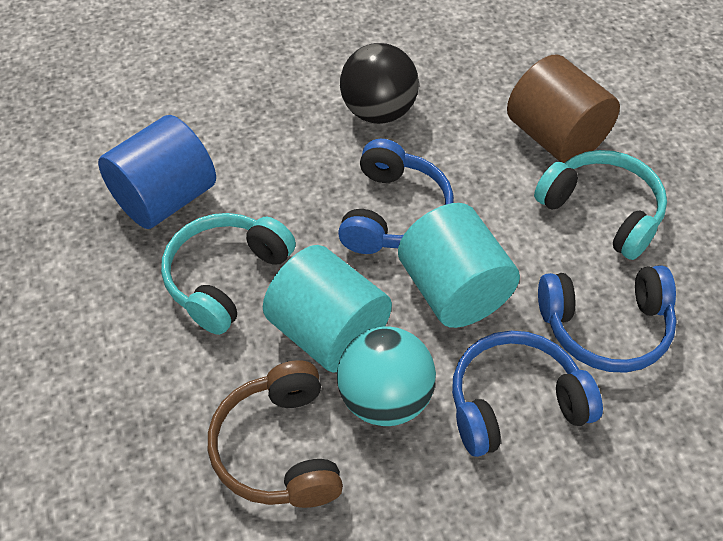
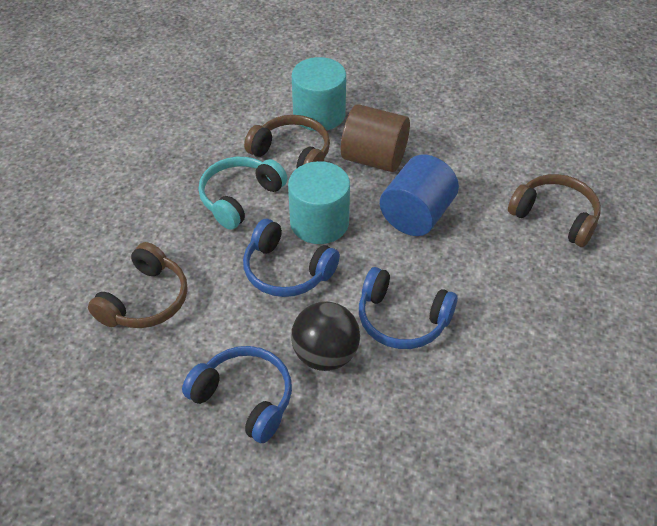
brown headphones: [208,360,343,508] = 1 -> [88,242,188,328] [244,115,330,168] [508,174,601,247] = 3
turquoise ball: [337,327,436,426] = 1 -> none = 0
turquoise headphones: [161,213,296,335] [534,150,667,260] = 2 -> [198,157,287,230] = 1

